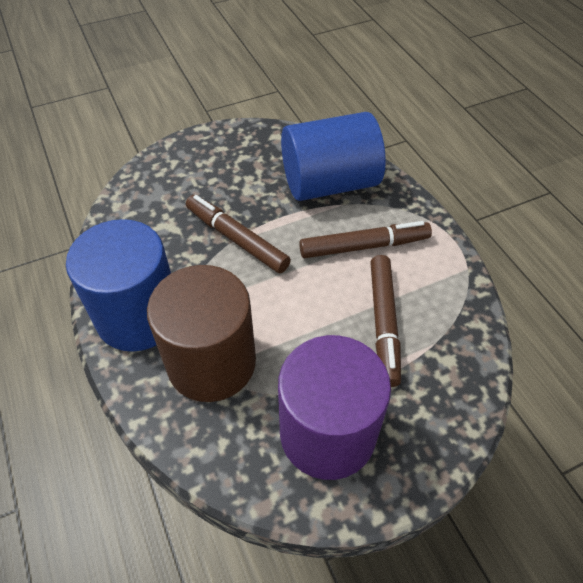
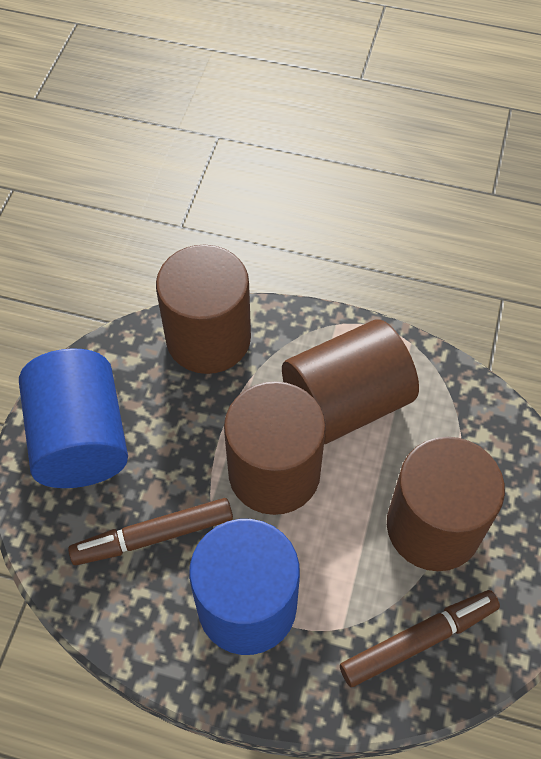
brown cylinder: [147,265,256,402] = 1 -> [156,245,251,374] [224,381,326,515] [282,319,419,444] [387,437,505,571] = 4
brown marker: [186,195,291,273] [299,221,432,258] [370,255,401,387] = 3 -> [68,498,233,565] [340,590,500,687] = 2
purple cylinder: [278,335,391,480] = 1 -> none = 0

